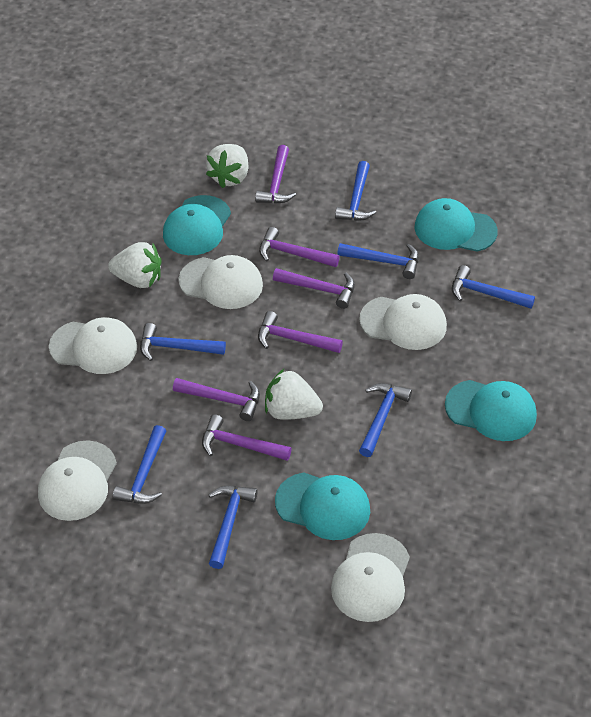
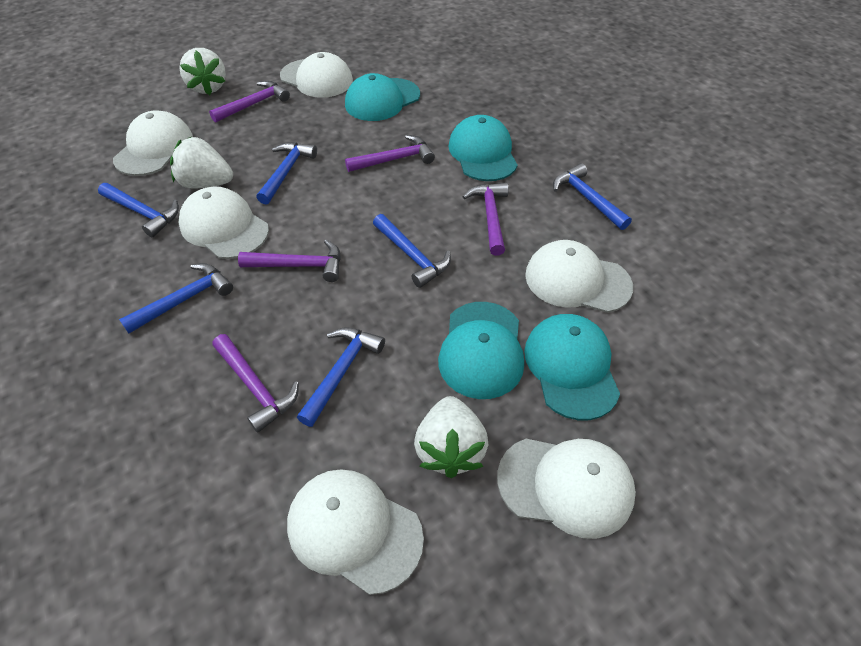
blue hammer: [113,425,166,504] [140,323,226,361] [209,486,258,569] [335,161,377,221] [337,243,419,279] [359,383,412,457] [452,265,535,309] = 7 -> [98,183,179,237] [119,263,233,334] [256,142,317,205] [297,328,385,427] [373,214,451,288] [553,163,632,230] = 6
purple hammer: [173,378,260,421] [202,414,292,461] [255,145,296,204] [258,311,343,353] [259,227,340,267] [273,268,355,309] = 6 -> [209,81,290,123] [212,334,299,433] [238,240,341,282] [345,135,435,172] [463,183,509,256] = 5
white cap: [38,440,117,521] [49,317,137,374] [179,255,263,309] [331,533,410,622] [359,294,447,350] = 5 -> [113,110,193,176] [179,187,269,259] [280,52,353,98] [287,470,424,595] [497,439,636,539] [525,240,633,313] = 6

